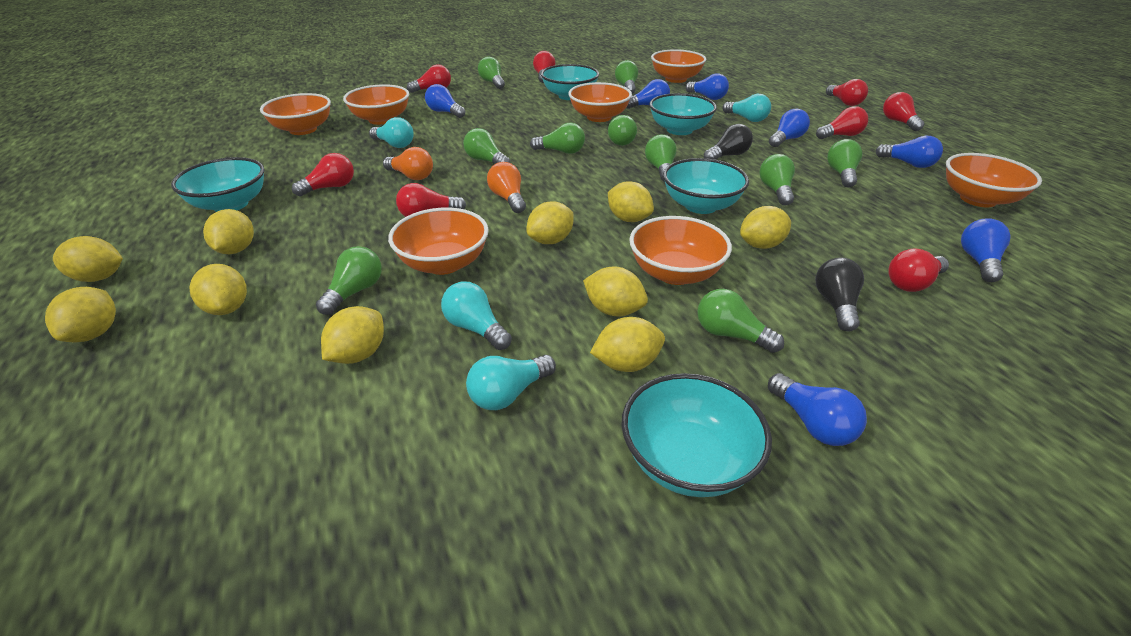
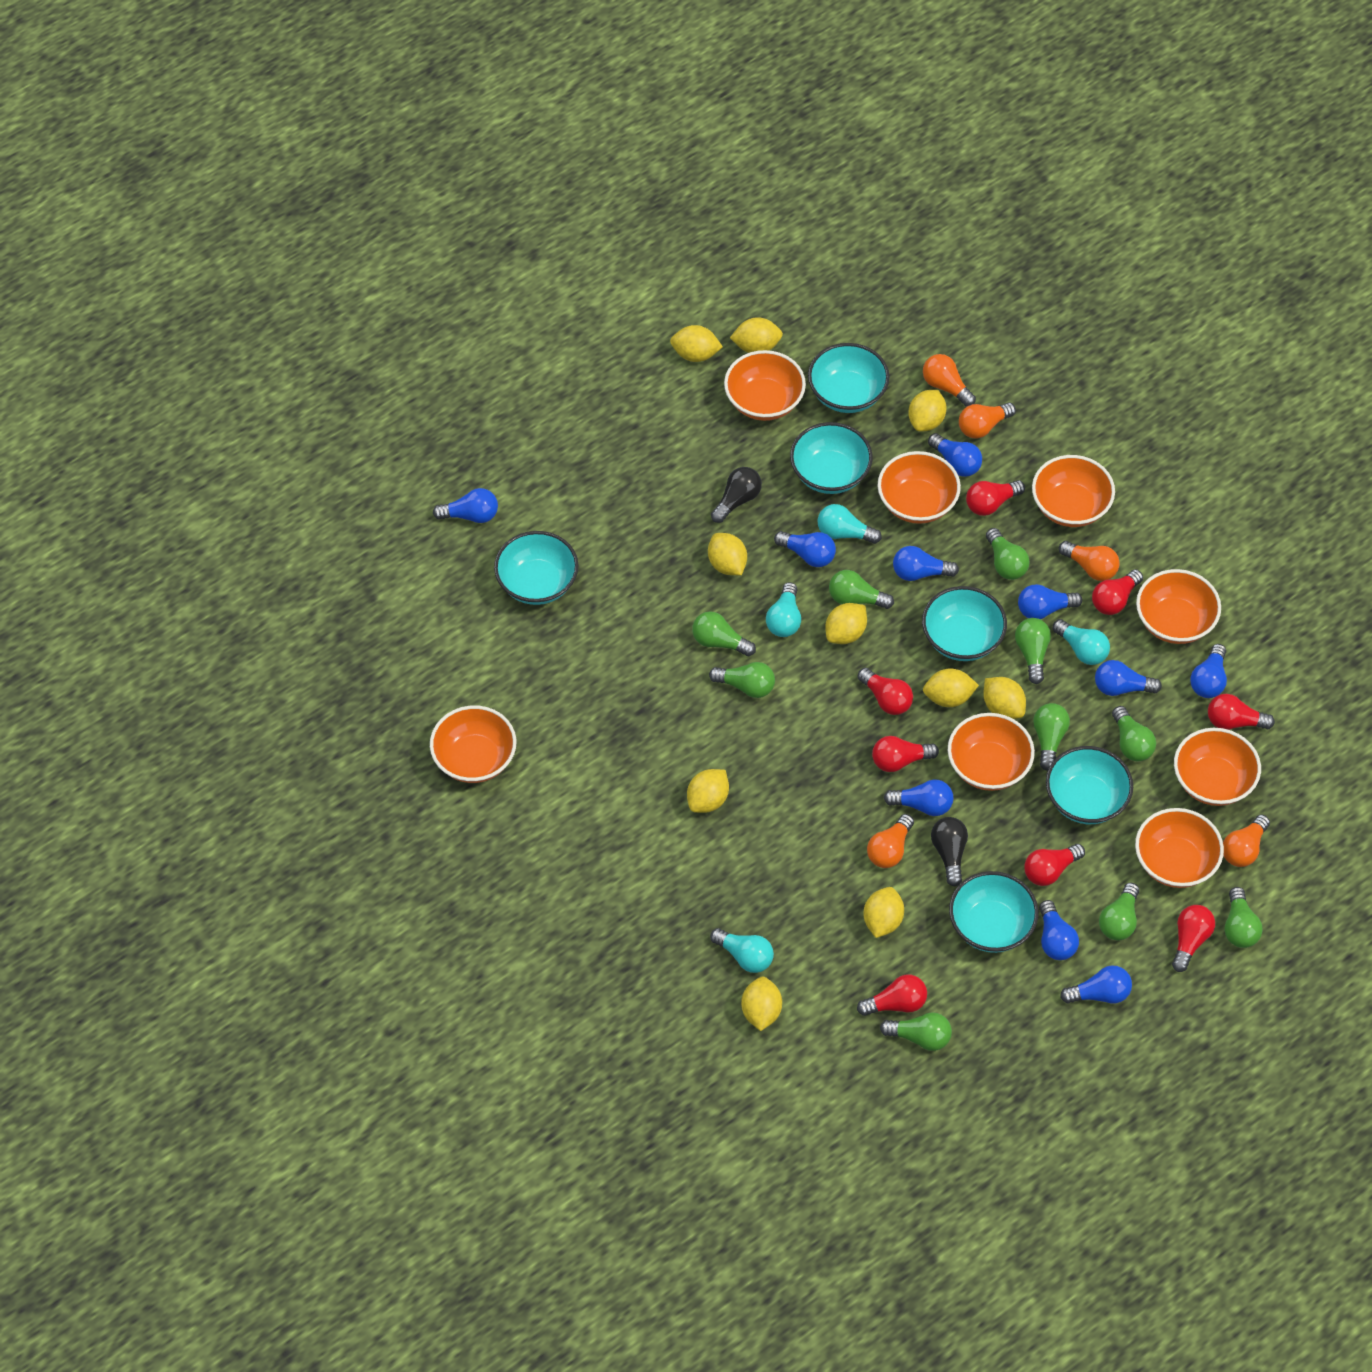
blue light bulb: [425,84,465,118] [626,79,670,109] [686,73,729,100] [768,373,867,446] [769,109,810,147] [875,136,943,168] [961,218,1011,282] = 7 -> [433,488,498,523] [774,531,836,567] [884,780,953,816] [893,546,959,581] [928,433,982,477] [1018,584,1082,619] [1039,900,1079,960] [1060,965,1132,1004] [1095,660,1162,696] [1190,644,1227,698] = 10
orange bowl: [260,93,331,135] [343,84,409,125] [388,207,489,275] [568,82,632,122] [629,216,732,285] [651,49,706,83] [946,153,1042,207] = 7 -> [430,706,517,783] [724,350,806,421] [878,451,961,524] [948,713,1035,791] [1032,455,1115,527] [1135,808,1224,888] [1136,569,1221,644] [1174,728,1261,806] = 8
orange light bulb: [383,147,433,180] [487,162,526,213] = 2 -> [867,814,914,868] [923,354,976,407] [959,402,1016,439] [1059,541,1120,581] [1223,815,1270,867] = 5
turquoise bowl: [171,157,265,212] [541,64,599,100] [621,373,772,497] [649,93,717,135] [663,158,749,214] = 5 -> [494,531,579,605] [790,422,873,494] [808,343,889,413] [922,586,1007,661] [949,871,1038,953] [1046,746,1133,824] = 6

